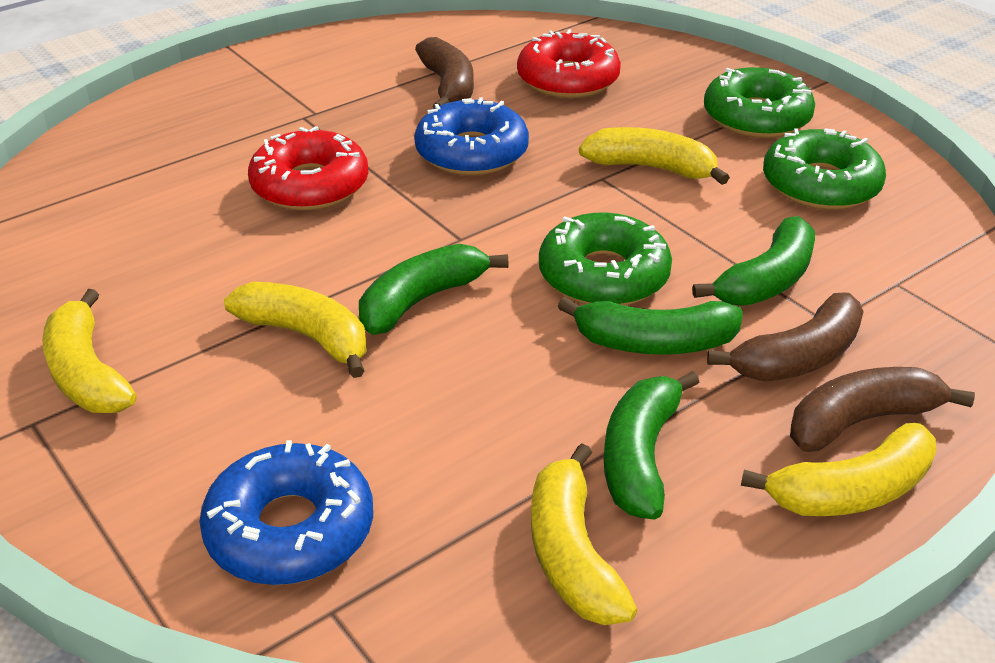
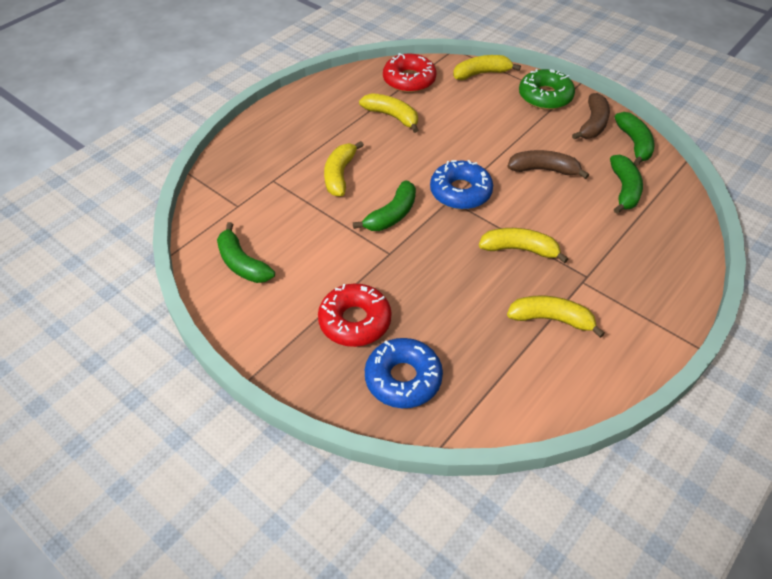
brown banana: [415,37,474,108] [707,293,864,381] [790,367,975,452] = 3 -> [507,150,589,179] [572,93,610,140] = 2
green donut: [539,212,672,305] [704,67,815,138] [763,128,886,210] = 3 -> [519,69,575,110] = 1

